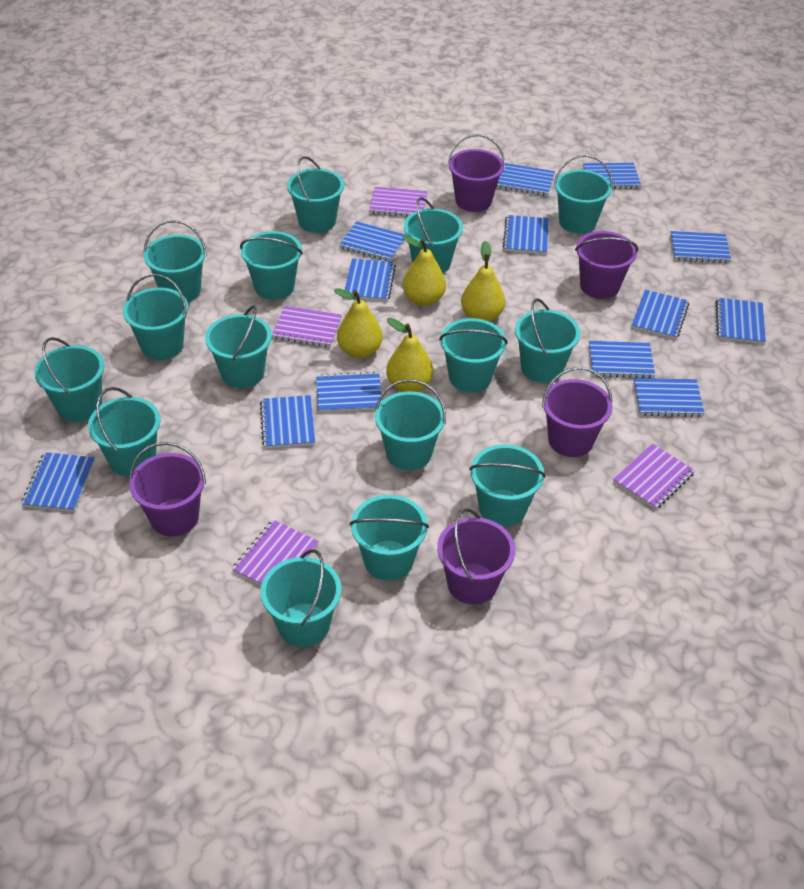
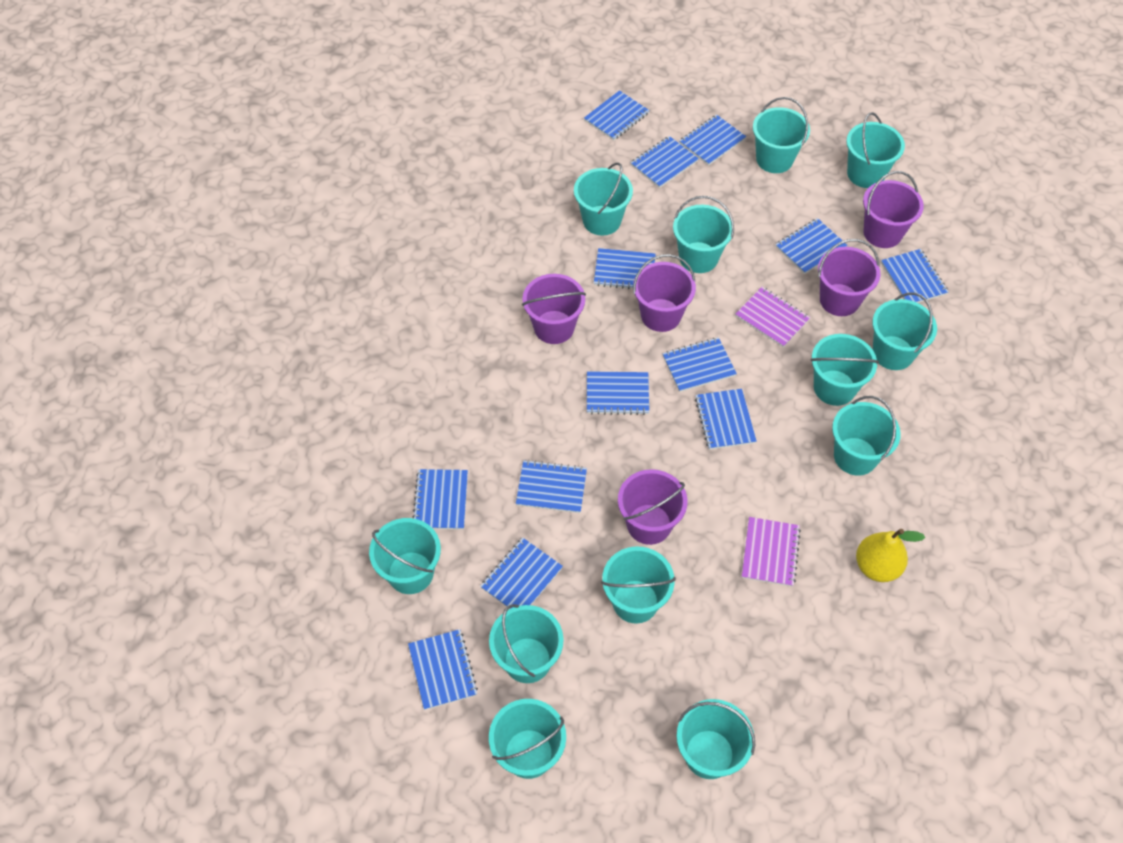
purple notebook: [232,519,319,585] [272,306,342,347] [369,187,427,217] [613,443,695,510] = 4 -> [735,287,810,347] [742,517,801,587] = 2
turquoise bucket: [34,337,104,422] [88,387,161,477] [123,274,188,360] [143,220,207,302] [205,305,272,388] [240,231,303,300] [260,549,342,647] [287,156,344,233] [350,495,429,581] [375,379,446,470] [404,197,463,273] [439,318,507,392] [469,444,545,527] [515,298,580,383] [554,155,613,234] = 15 -> [369,518,441,594] [489,604,564,683] [489,699,566,779] [574,163,633,236] [601,547,676,623] [673,196,734,273] [677,699,756,779] [753,97,810,173] [810,334,879,406] [832,396,901,475] [846,112,905,188] [872,292,937,370] = 12
yellow pear: [334,288,383,358] [386,318,433,392] [402,235,446,306] [461,241,505,322] = 4 -> [856,529,925,582] = 1

